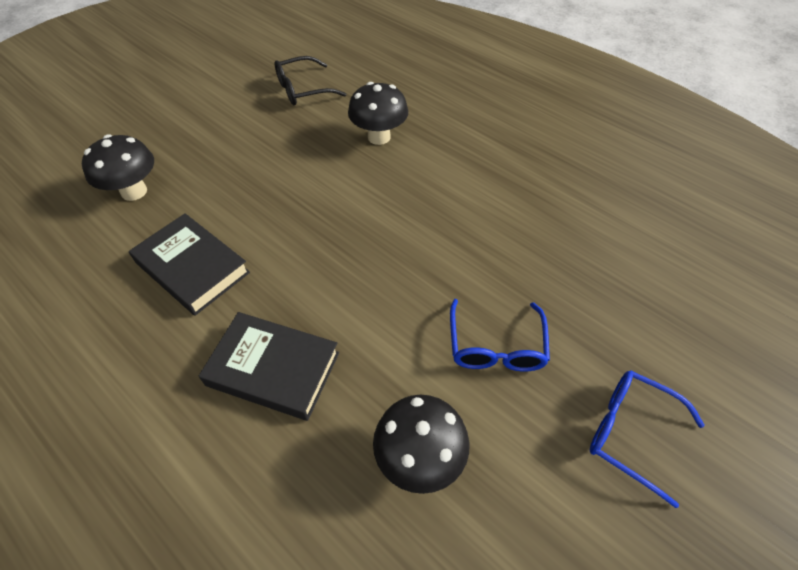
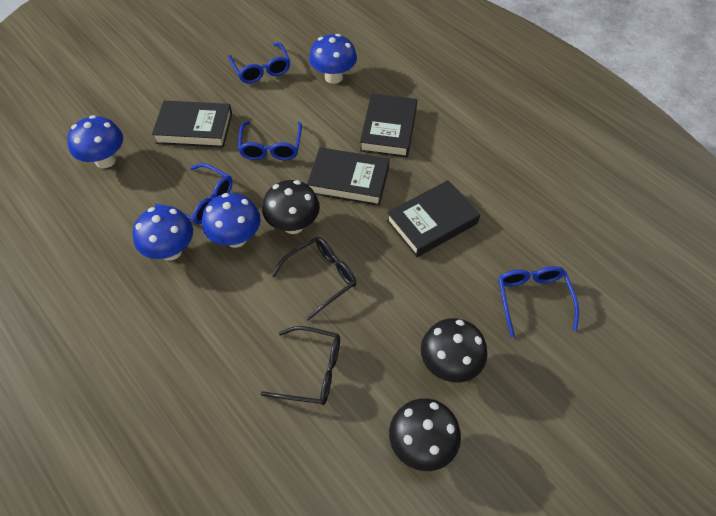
black book: [129,213,250,316] [199,312,339,421] = 2 -> [152,101,232,148] [307,147,389,206] [360,93,417,158] [386,180,480,257] = 4
black glasses: [275,56,346,105] = 1 -> [261,326,340,405] [271,237,356,321] = 2
blue glasses: [450,299,550,371] [590,370,705,508] = 2 -> [155,163,233,224] [228,42,290,84] [238,121,302,160] [498,266,579,337] = 4
blue mushroom: none = 0 -> [67,115,123,168] [133,206,193,261] [202,193,261,248] [309,34,357,84] = 4

